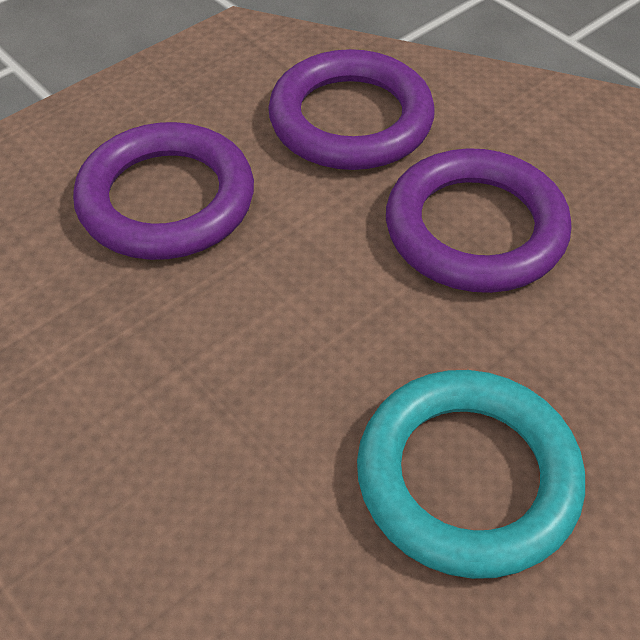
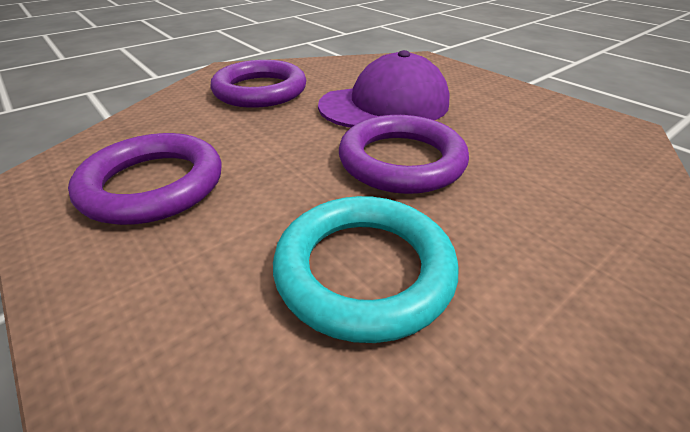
purple cap: none = 0 -> [318,50,450,128] = 1

